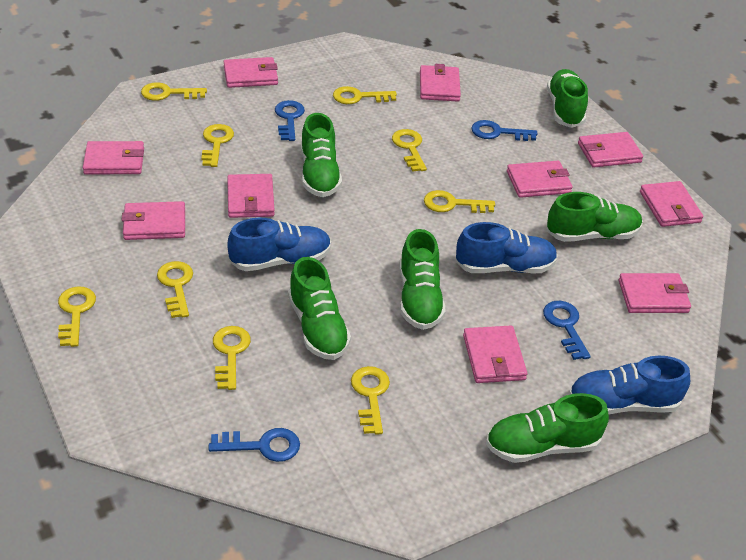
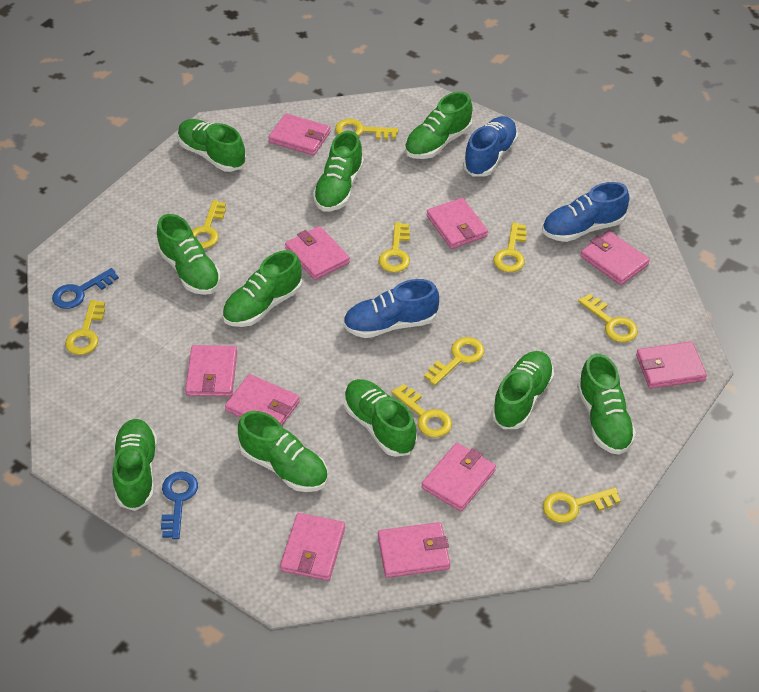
blue key: [209,428,300,462] [275,100,305,141] [471,120,537,141] [543,301,591,360] = 4 -> [52,268,119,309] [161,471,198,539] = 2
green shoe: [288,257,351,360] [301,113,342,197] [400,229,446,330] [486,393,609,463] [547,69,588,128] [547,192,643,242] = 6 -> [112,419,157,511] [157,214,221,295] [177,119,246,172] [222,250,302,327] [238,411,328,492] [313,131,364,211] [344,379,417,457] [405,92,472,159] [491,351,554,429] [577,354,636,455] = 10

